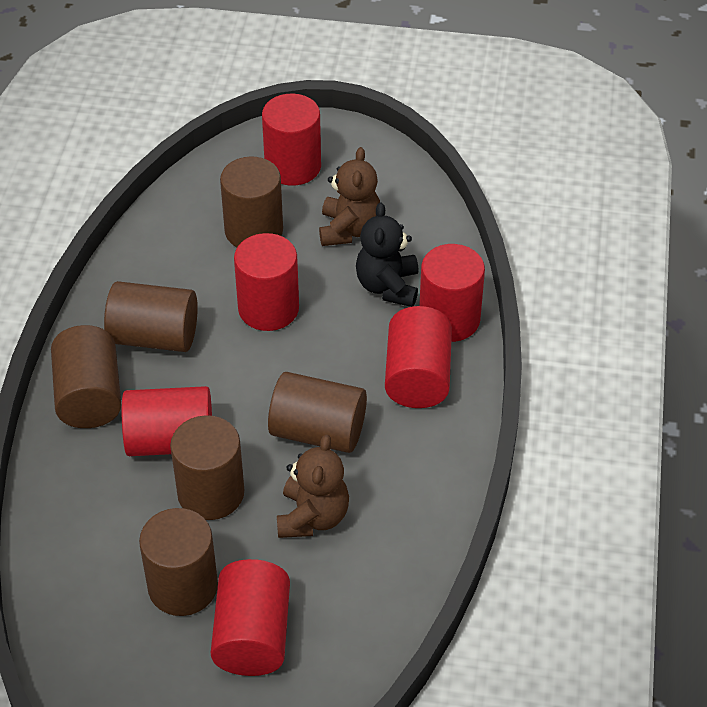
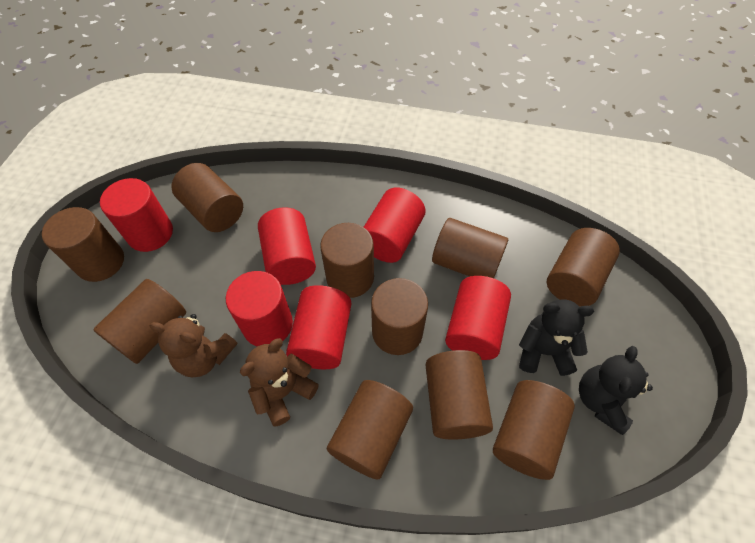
black teddy bear: [356,203,419,307] = 1 -> [519,299,594,376] [579,346,653,435] = 2
brown cylinder: [51,325,121,428] [104,281,198,352] [139,508,218,616] [170,415,244,520] [220,156,283,247] [268,372,367,453] = 6 -> [42,207,124,282] [93,279,186,364] [171,163,243,232] [320,223,374,298] [327,380,413,479] [371,278,428,355] [425,350,493,439] [432,218,508,278] [493,380,575,480] [547,228,620,307] = 10

